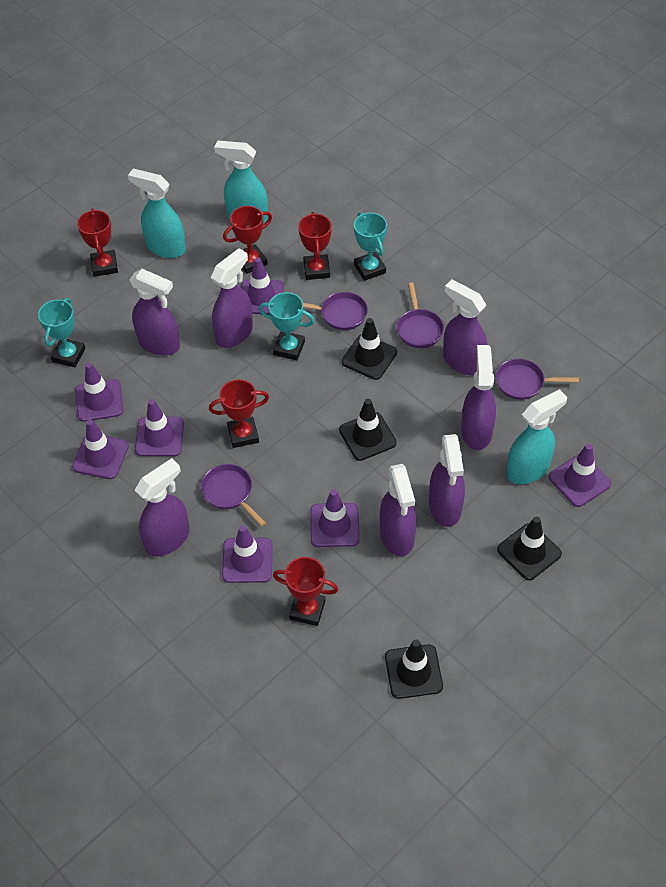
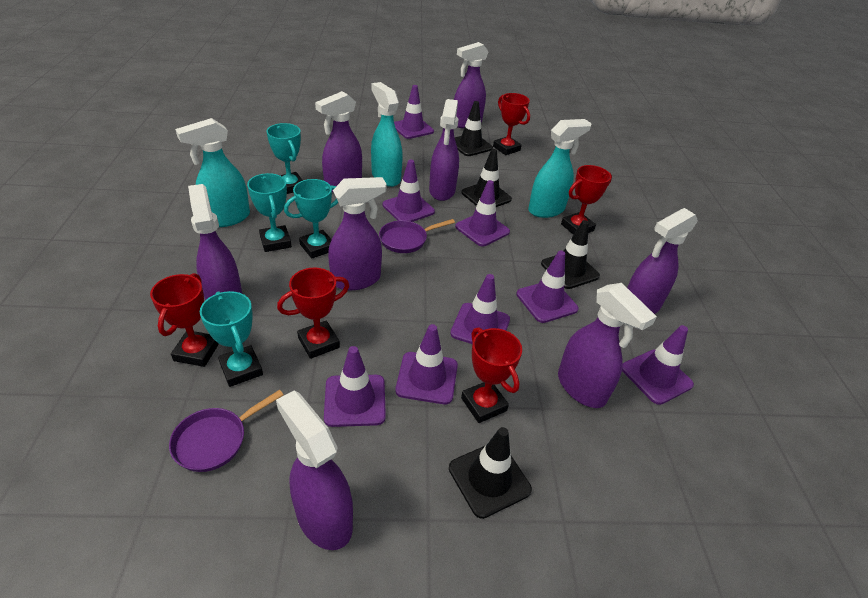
purple pan: [201,464,266,527] [303,292,368,330] [397,282,444,348] [495,359,579,400] = 4 -> [169,390,283,472] [379,219,455,253] = 2
purple spray bottle: [129,269,180,355] [135,458,190,557] [211,248,253,348] [380,464,416,556] [429,434,465,527] [443,280,487,376] [461,345,496,450] = 7 -> [188,184,242,300] [276,390,353,550] [315,91,362,192] [328,177,386,290] [429,99,459,201] [454,42,489,128] [558,283,657,408] [627,208,698,314] = 8
purple traffic cone: [72,419,129,479] [75,362,123,422] [135,399,184,456] [222,525,273,583] [241,257,284,314] [310,489,360,547] [549,444,611,507] = 7 -> [324,346,386,427] [383,159,435,222] [394,85,434,139] [395,324,458,404] [450,274,510,344] [455,180,510,246] [516,250,578,323] [622,325,694,405] = 8
turquoise trophy: [38,298,85,368] [259,292,315,360] [354,212,387,281] = 3 -> [200,291,263,387] [247,173,292,252] [267,123,303,194] [284,179,338,259] = 4

